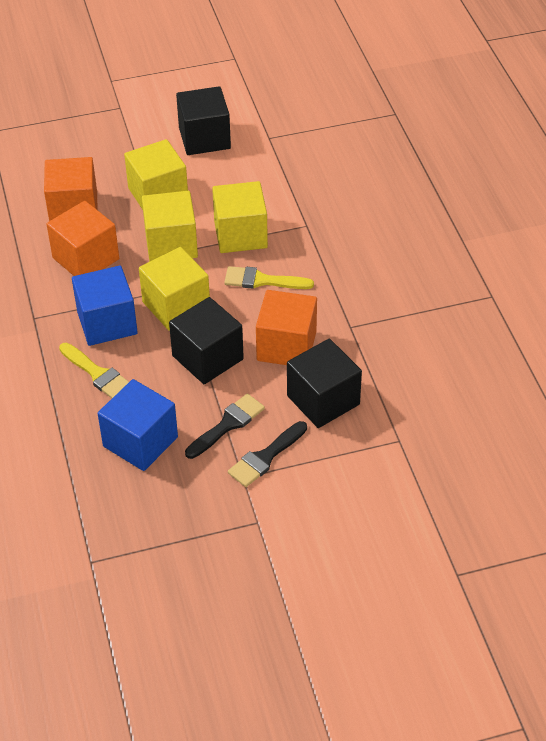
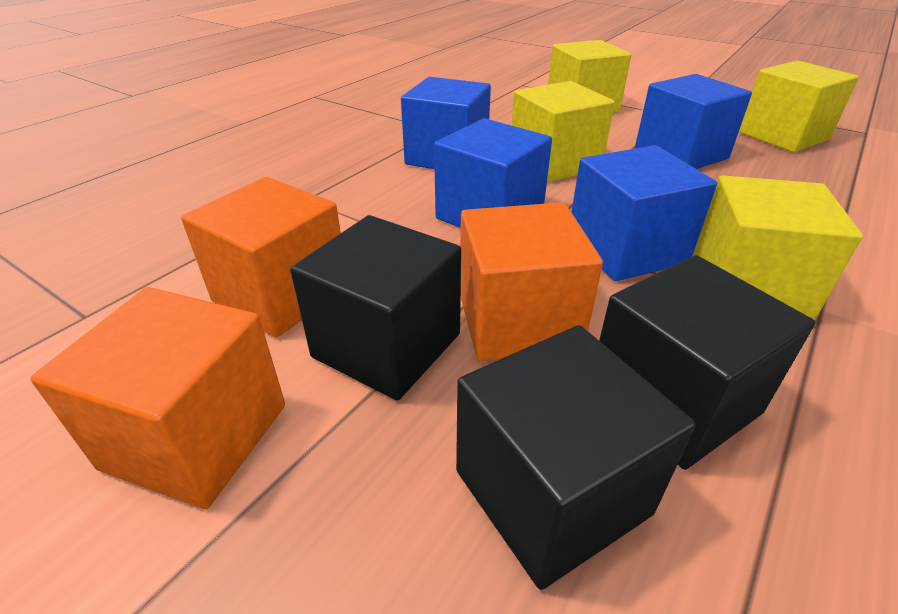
black brush: [185,394,265,459] [228,421,307,487] = 2 -> none = 0
blue cube: [72,266,138,346] [98,379,178,471] = 2 -> [401,77,491,169] [434,118,552,228] [571,145,717,281] [635,74,752,169] = 4
yellow brush: [59,343,129,398] [224,266,314,289] = 2 -> none = 0

